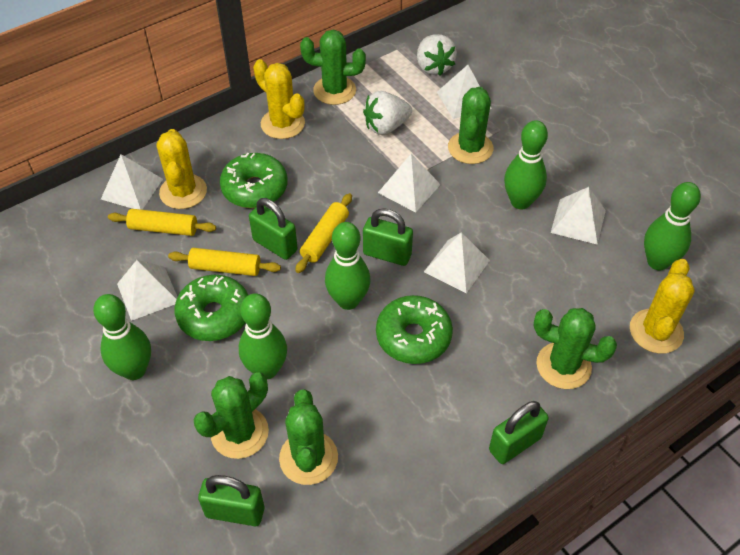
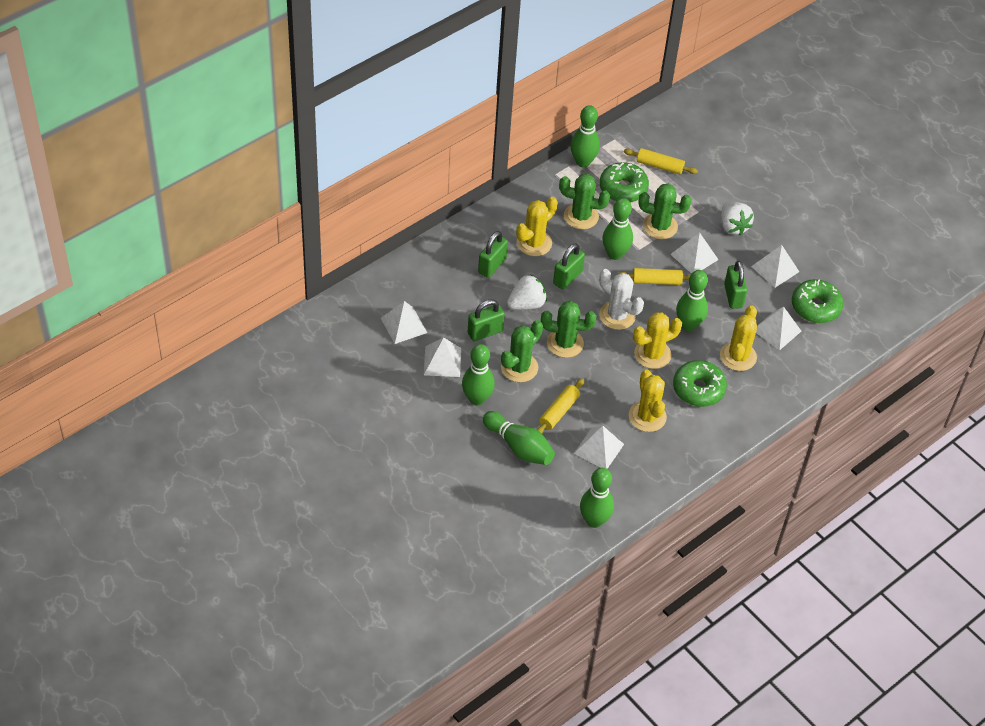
green bowling pin: [93,294,151,380] [239,293,287,379] [325,222,371,310] [504,120,548,209] [644,182,701,270] = 5 -> [462,344,495,405] [483,411,555,465] [571,105,600,167] [580,468,614,528] [602,198,633,260] [676,270,708,331] = 6
green cactus: [194,372,269,459] [279,389,338,485] [300,30,366,105] [448,87,493,164] [534,308,617,389] = 5 -> [501,320,543,382] [541,301,597,358] [559,174,610,229] [638,184,692,239] = 4
white cactus: none = 0 -> [599,269,644,330] = 1
yellow cactus: [157,129,207,209] [253,59,305,139] [630,259,695,354] = 3 -> [516,197,558,256] [629,370,667,432] [633,312,682,369] [720,306,757,371] = 4

